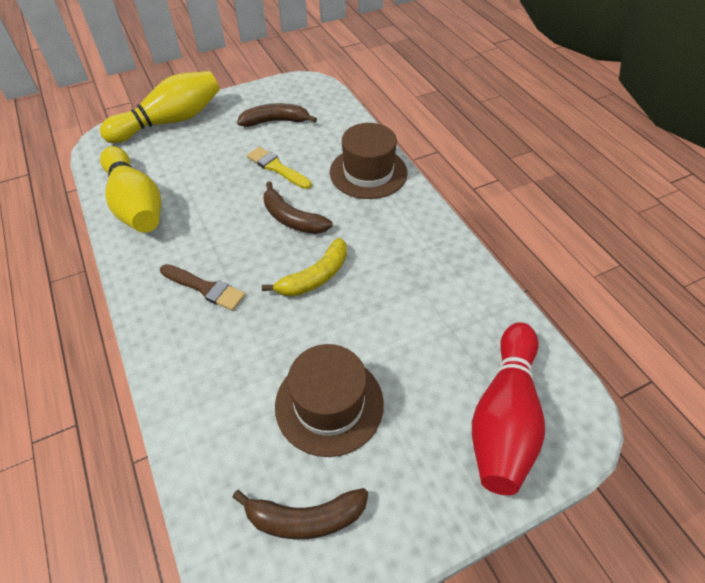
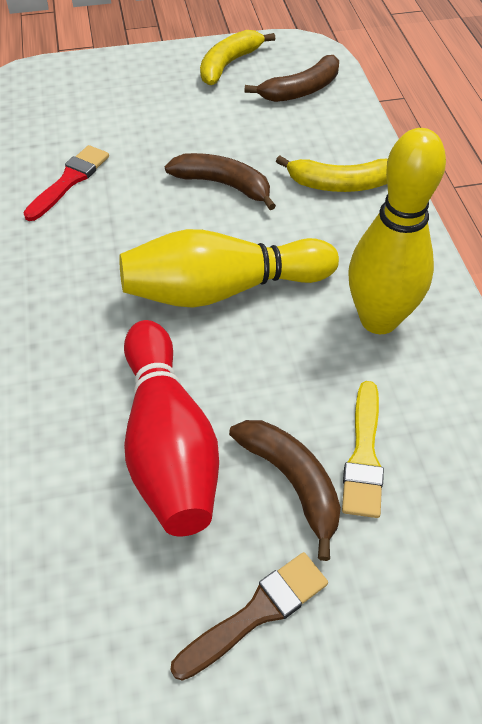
brown hat: [275,344,384,457] [330,123,407,199] = 2 -> none = 0
red brush: none = 0 -> [23,145,109,221] = 1
yellow banana: [262,238,347,297] = 1 -> [200,30,275,85] [276,156,388,192] = 2

